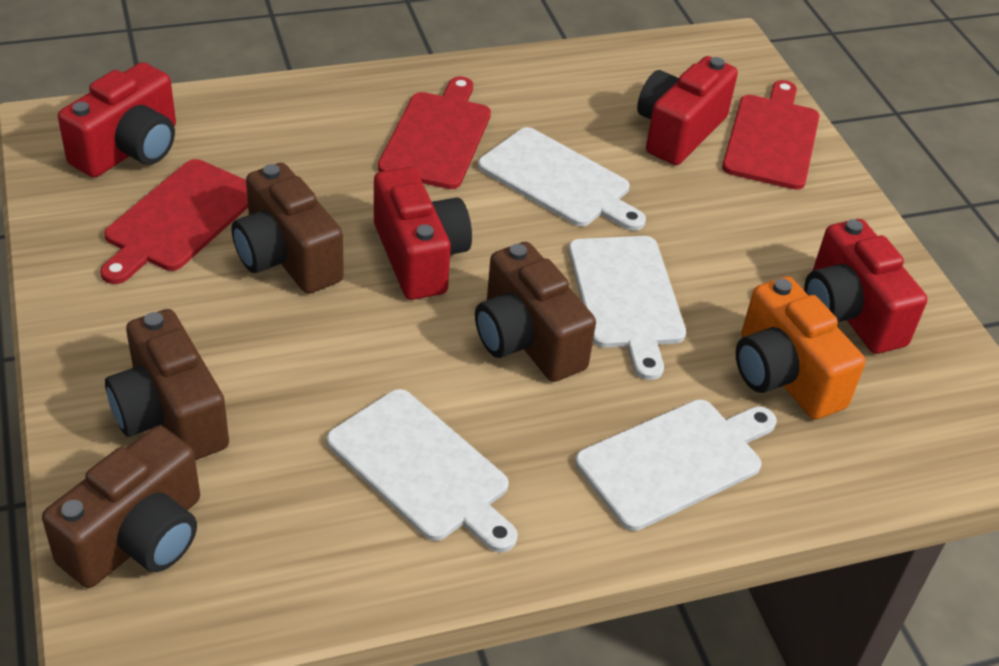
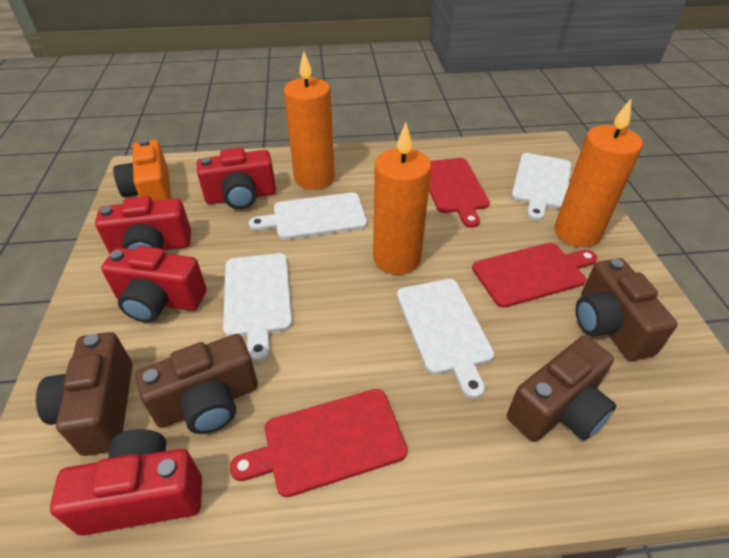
orange candle: none = 0 -> [284,51,335,190] [373,123,432,275] [554,99,643,247] = 3

